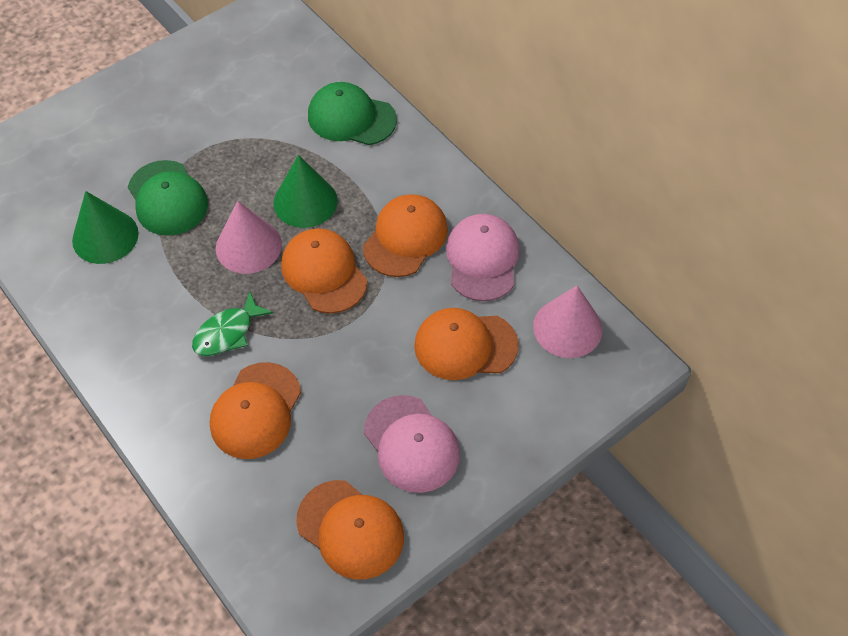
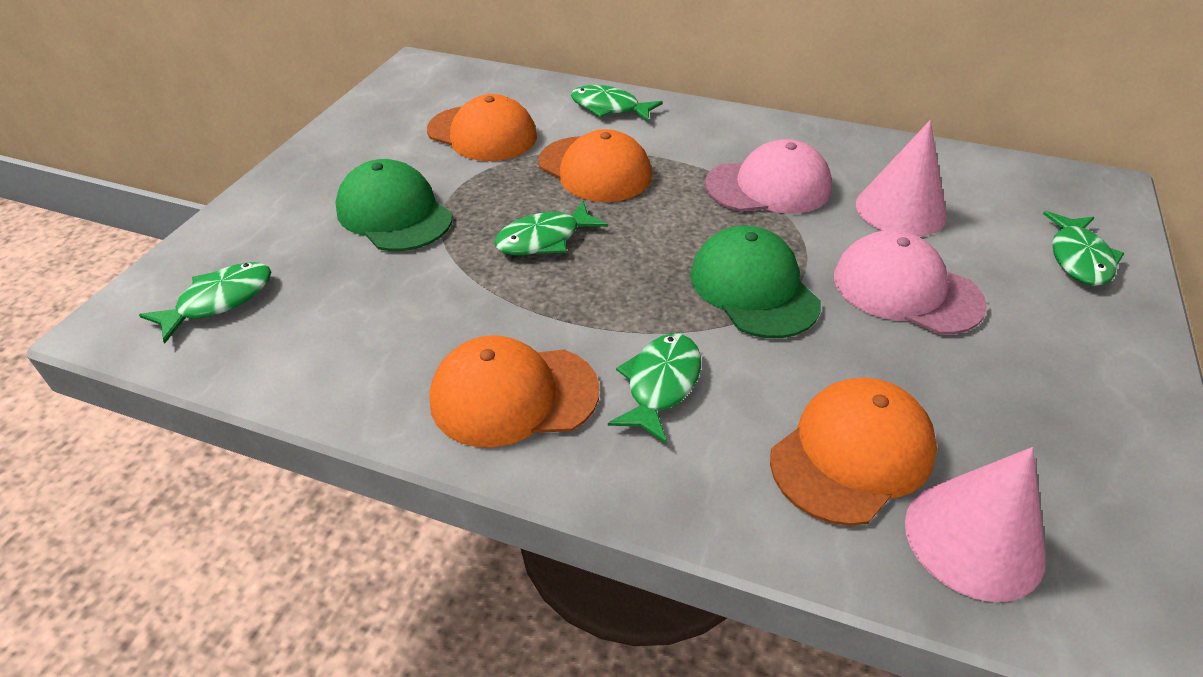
green cone: [72,191,139,264] [273,155,338,228] = 2 -> none = 0
green fish: [192,292,273,356] = 1 -> [139,262,271,344] [494,201,608,255] [571,85,663,122] [608,333,701,444] [1043,211,1125,286] = 5
orange cap: [210,362,301,459] [281,228,367,314] [296,480,404,579] [363,194,448,277] [414,308,519,380] = 5 -> [427,94,537,161] [429,335,600,448] [538,129,652,202] [770,378,937,526] = 4

